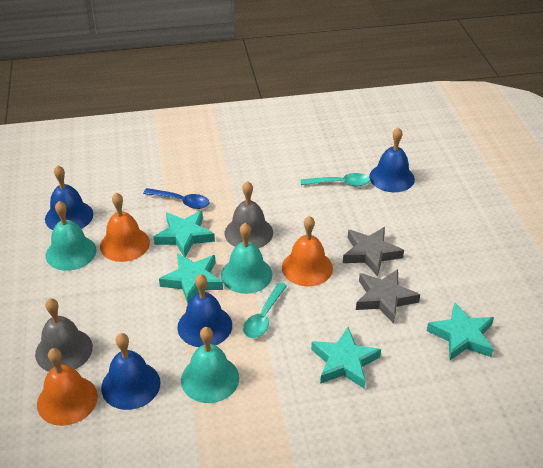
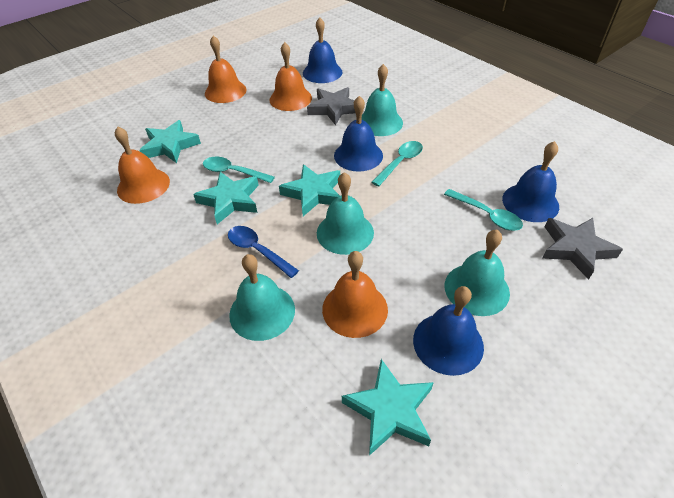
grey bell: [35,298,93,372] [225,181,273,248] = 2 -> none = 0
orange bell: [37,348,98,426] [100,193,150,262] [282,216,333,286] = 3 -> [115,126,170,204] [205,36,247,103] [270,42,312,111] [322,251,388,338] = 4
turquoise bell: [46,201,97,271] [181,327,239,403] [221,223,272,294] = 3 -> [229,254,295,341] [317,172,374,255] [362,64,403,136] [445,230,510,316] = 4
turquoise spoon: [243,282,287,338] [301,173,370,186] = 2 -> [203,157,275,183] [372,141,423,186] [444,189,523,231] = 3

